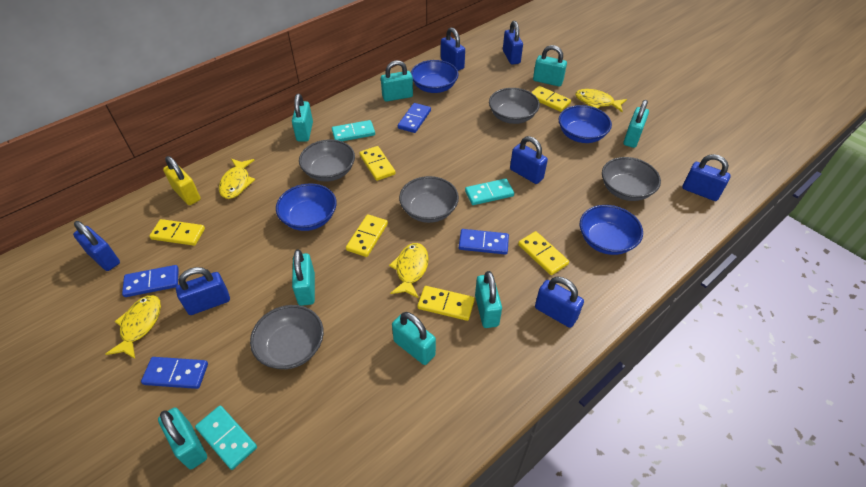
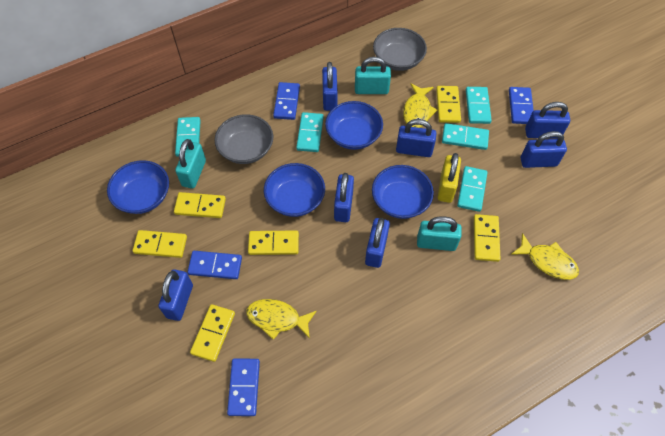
grey bowl: [250,305,324,369] [299,140,355,182] [399,176,459,223] [489,88,540,124] [602,157,661,201] = 5 -> [214,114,273,164] [373,28,427,71] = 2
turquoise domino: [195,406,257,470] [332,120,375,141] [465,178,514,205] = 3 -> [175,117,201,157] [296,112,324,152] [442,123,489,150] [457,166,488,212] [466,87,492,124] = 5
turquoise padlock: [158,407,207,469] [292,94,313,142] [292,249,315,306] [381,60,413,102] [392,312,436,365] [475,271,502,328] [533,45,567,86] [623,100,649,148] = 8 -> [175,139,206,189] [355,57,391,94] [417,216,462,251] = 3
yellow fish: [106,295,161,359] [219,159,255,199] [389,243,429,298] [575,89,627,112] = 4 -> [246,299,317,340] [403,83,437,128] [511,233,579,280] = 3

